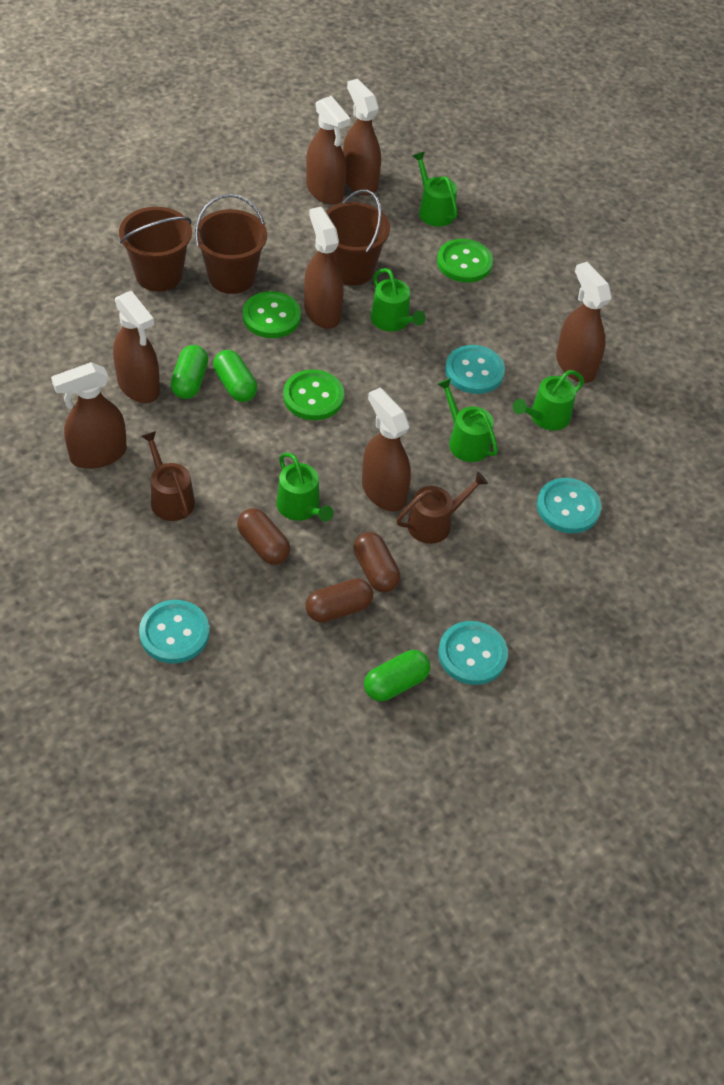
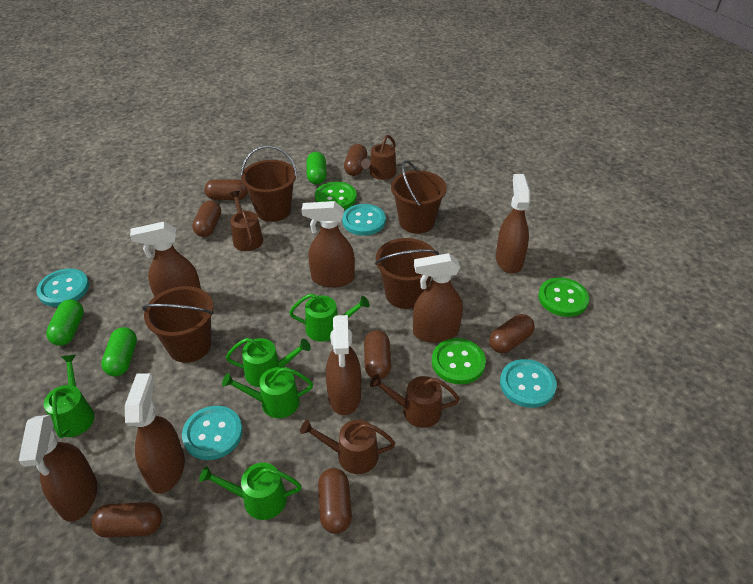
brown bucket: [119,207,192,292] [195,194,267,294] [326,189,390,286] = 3 -> [142,286,214,363] [241,146,297,222] [375,238,439,309] [391,161,447,234] = 4
brown capsule: [237,508,291,565] [305,578,373,623] [353,532,401,593] = 3 -> [91,502,162,538] [192,200,221,237] [204,179,248,200] [318,468,352,534] [344,144,367,176] [364,330,391,379] [489,314,535,353] = 7
brown watering can: [141,431,195,521] [397,472,488,544] = 2 -> [229,191,263,251] [300,420,395,474] [361,135,396,180] [370,374,460,428] = 4

